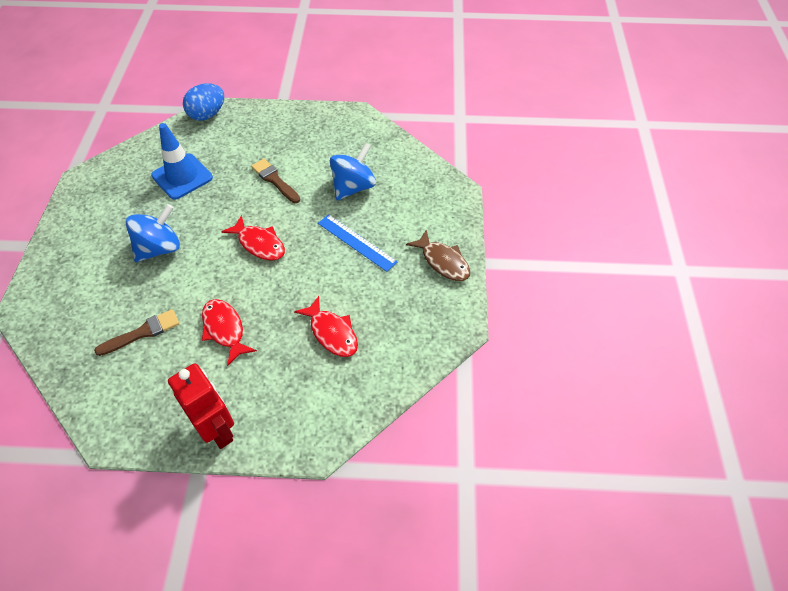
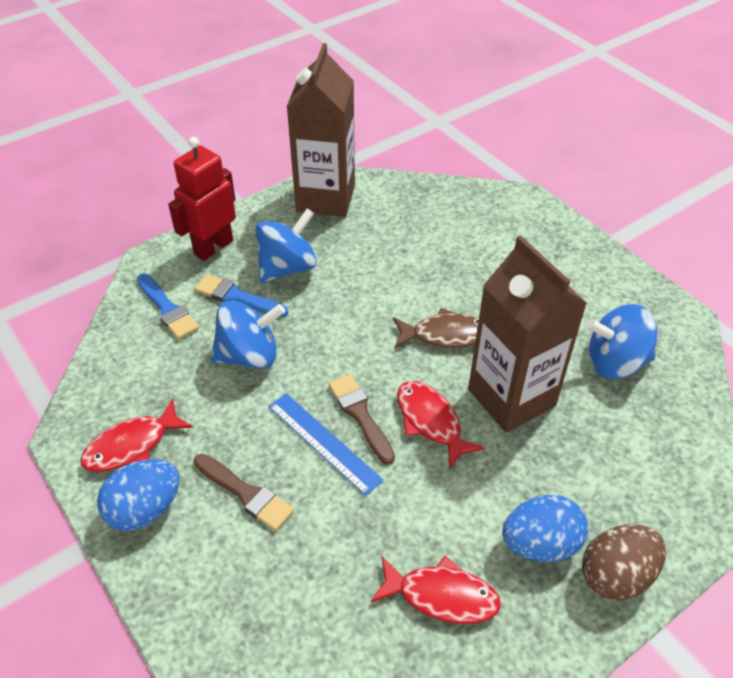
blue brush: none = 0 -> [137,274,199,339] [195,274,288,317] = 2
blue egg: [183,83,224,121] = 1 -> [97,459,179,531] [502,495,588,562] = 2
blue spinning top: [126,204,180,262] [330,142,376,200] = 2 -> [211,300,285,369] [255,208,317,283] [586,304,657,379] = 3
blue traffic cone: [151,123,213,200] = 1 -> none = 0
brown carton: none = 0 -> [287,43,355,217] [468,235,587,433] = 2
brown egg: none = 0 -> [582,524,666,601] = 1

